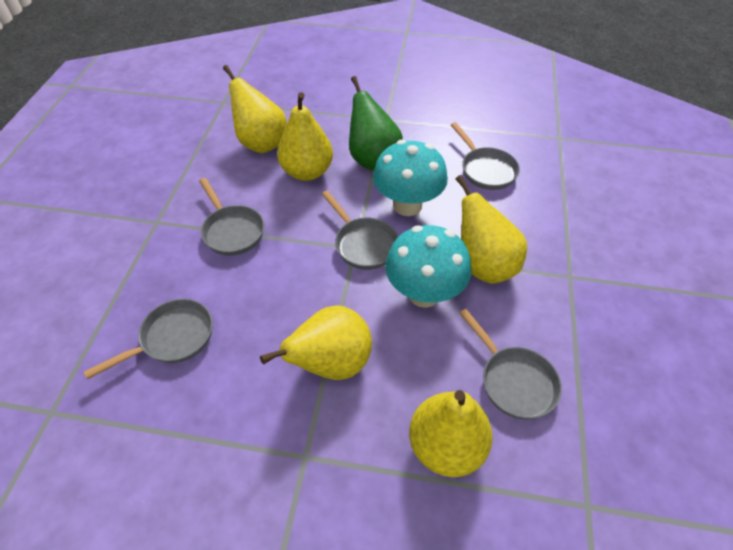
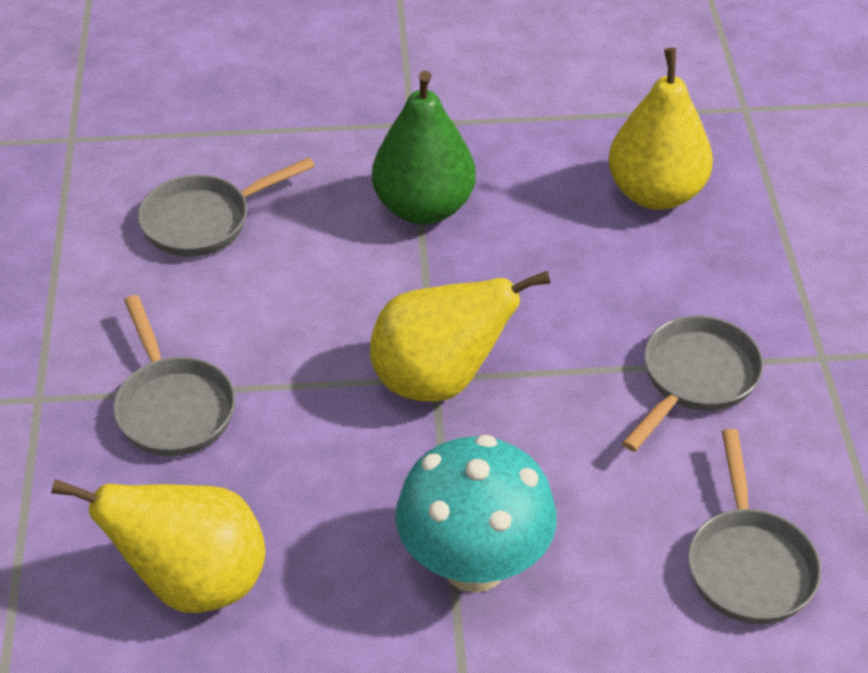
grey pan: [84,299,213,379] [199,178,264,256] [322,191,398,270] [451,122,520,190] [459,309,562,420] = 5 -> [113,295,236,456] [138,157,315,257] [622,316,764,452] [688,429,822,624] = 4
turquoise mushroom: [373,140,448,216] [385,225,471,308] = 2 -> [396,435,557,593] = 1
yellow pear: [223,65,287,153] [260,305,372,380] [277,92,333,181] [409,390,493,477] [455,175,527,284] = 5 -> [51,479,265,613] [370,271,551,401] [608,48,713,210] = 3

